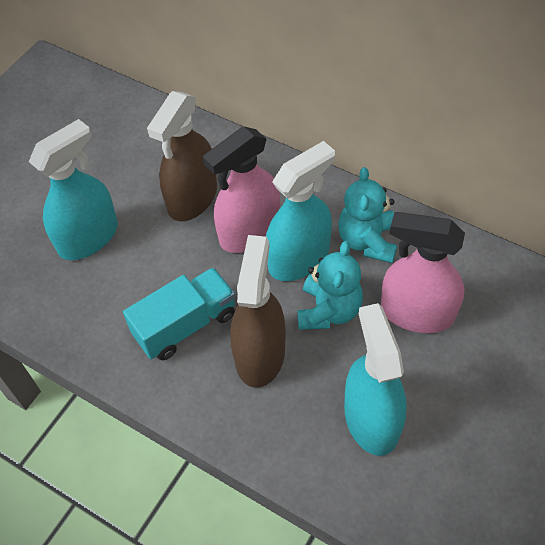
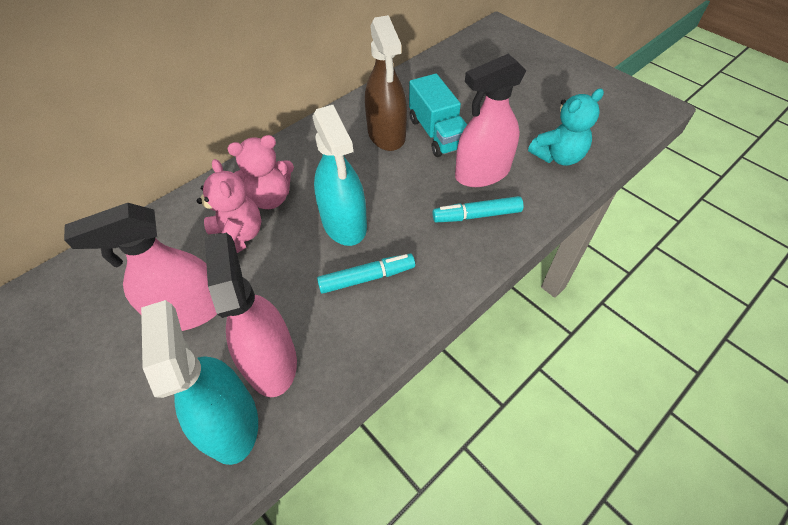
brown spray bottle: [147,91,217,221] [230,235,286,388] = 2 -> [365,15,407,151] = 1
pink spray bottle: [203,126,280,253] [381,212,465,333] = 2 -> [64,203,217,331] [205,233,297,397] [455,53,526,187] = 3
pink teddy bear: none = 0 -> [197,159,261,253] [227,135,294,209] = 2
turquoise marker: none = 0 -> [317,254,415,294] [433,196,523,222] = 2
turquoise spray bottle: [29,119,118,260] [266,141,335,281] [344,303,407,456] = 3 -> [141,300,258,465] [312,105,367,246] = 2
turquoise teddy bear: [298,241,363,330] [338,167,397,263] = 2 -> [528,89,604,166] = 1

